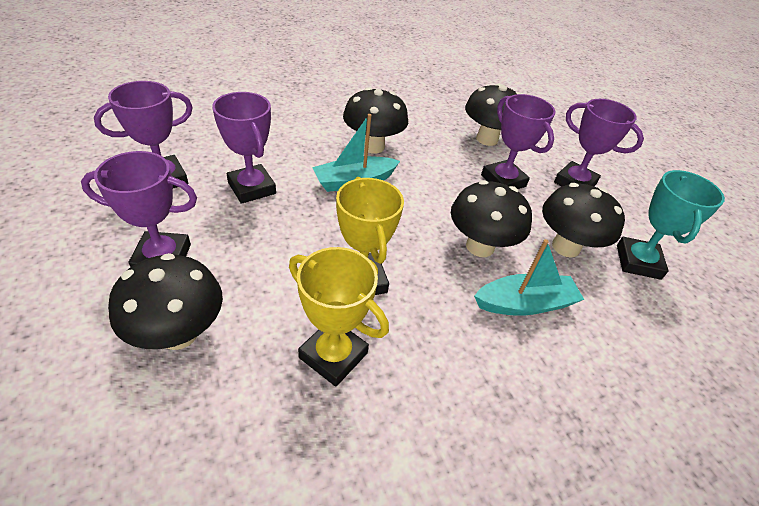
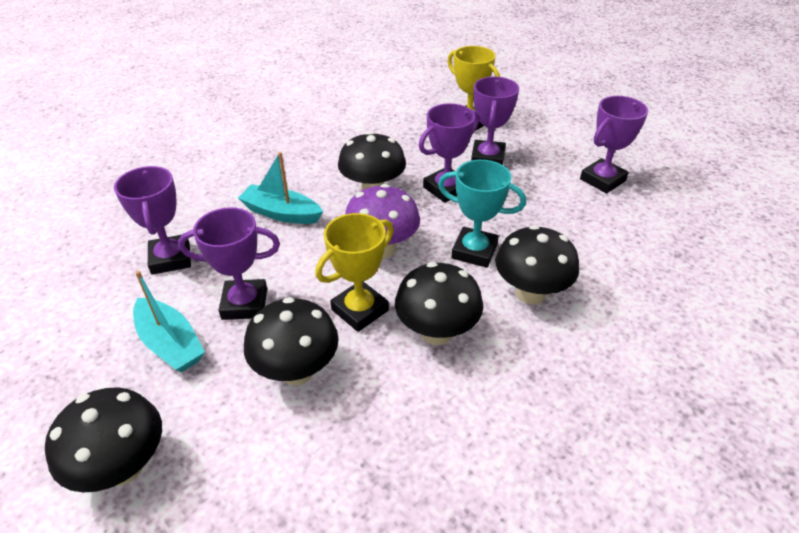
purple mushroom: none = 0 -> [345,184,420,258] = 1

